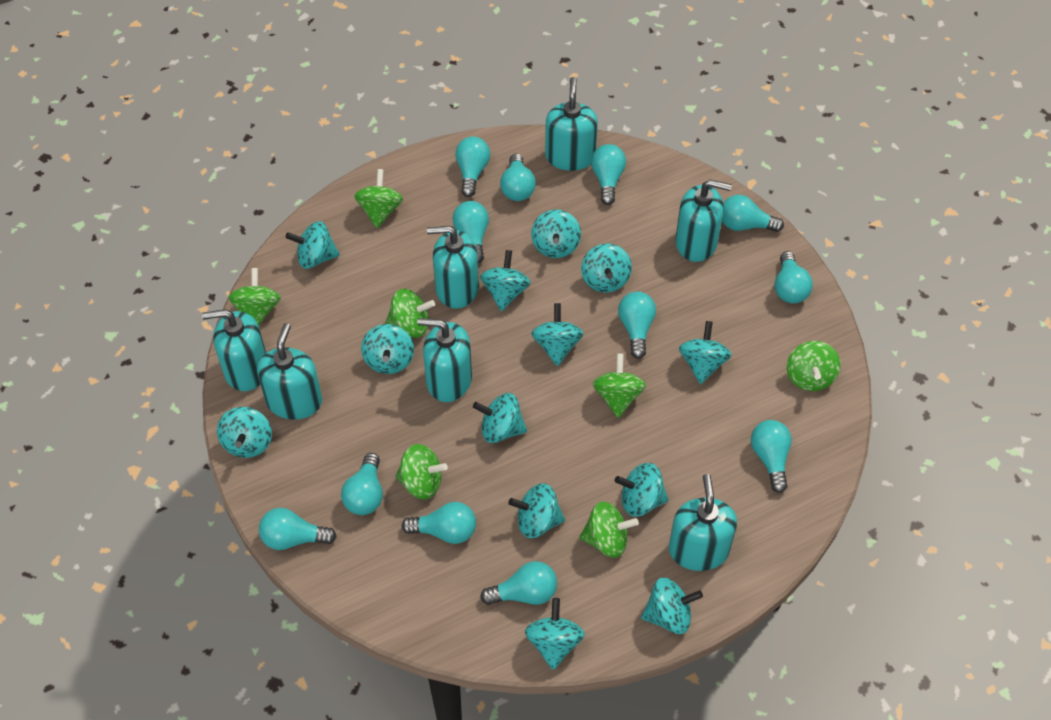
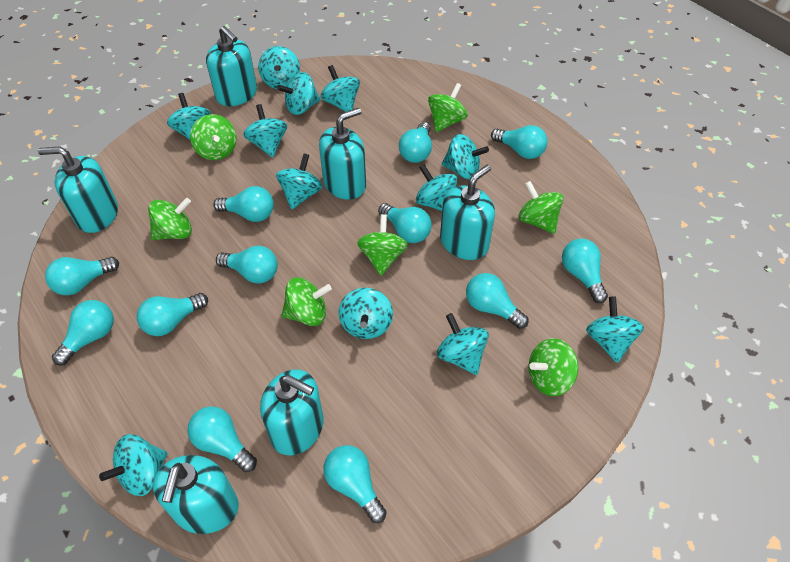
turquoise soap dispenser: [202,309,266,391] [257,323,322,420] [417,318,472,402] [427,226,479,309] [545,77,598,171] [669,474,737,571] [675,179,732,262] = 7 -> [38,147,118,233] [153,455,239,534] [206,26,257,106] [260,369,324,455] [319,108,366,200] [440,165,495,260] = 6
turquoise spinning top: [217,407,272,458] [286,221,340,269] [361,324,414,374] [473,393,527,443] [480,250,531,311] [508,483,565,538] [525,598,585,670] [531,210,581,258] [531,303,584,366] [581,244,632,293] [615,463,668,517] [641,577,703,634] [679,321,731,384] = 13 -> [99,434,168,496] [167,93,211,140] [243,104,287,158] [258,46,300,89] [276,154,322,209] [277,72,320,115] [321,65,360,112] [338,288,393,339] [416,164,457,211] [437,313,489,375] [441,134,489,179] [586,296,644,363] = 12

